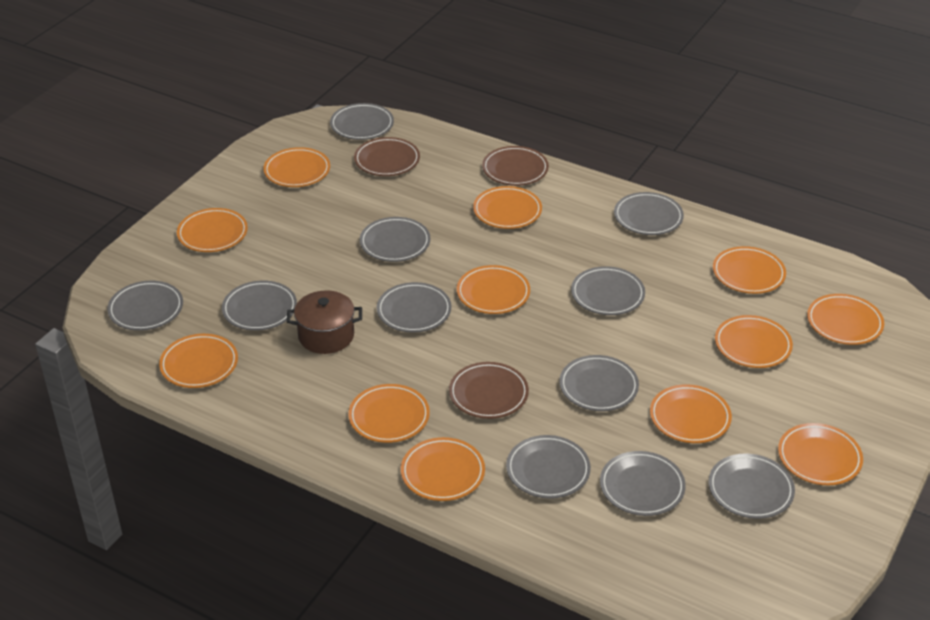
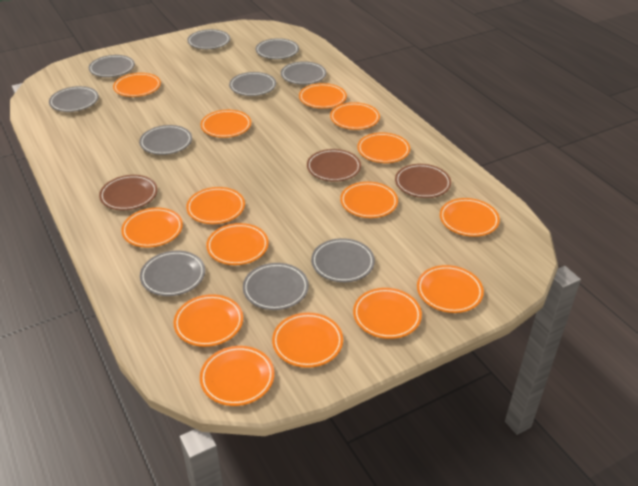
brown pot: [287,290,362,354] = 1 -> none = 0
grey plate: [107,281,183,331] [222,281,297,331] [330,103,394,140] [360,217,430,262] [377,282,451,333] [506,435,591,499] [559,355,639,411] [571,266,645,315] [600,451,686,516] [614,192,684,235] [709,453,795,519] = 11 -> [49,86,99,112] [89,55,135,77] [139,125,192,155] [140,251,205,296] [187,29,230,49] [229,72,276,96] [243,263,309,310] [256,38,299,59] [281,61,326,85] [311,238,375,282] = 10
orange plate: [159,334,238,388] [177,208,248,252] [263,147,330,187] [348,384,430,443] [401,437,485,501] [457,265,530,314] [473,186,542,229] [650,384,732,443] [713,246,786,294] [715,315,793,368] [778,423,863,485] [807,294,884,345] = 12 -> [113,73,161,97] [121,208,183,248] [173,294,243,347] [186,187,245,224] [200,346,274,406] [201,110,251,138] [206,223,269,265] [272,313,343,368] [299,83,347,109] [330,102,380,130] [340,182,398,218] [353,288,422,339] [357,133,410,163] [417,265,484,313] [440,198,500,237] = 15

